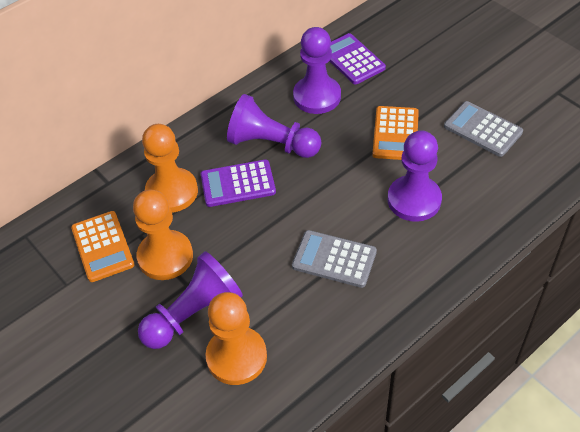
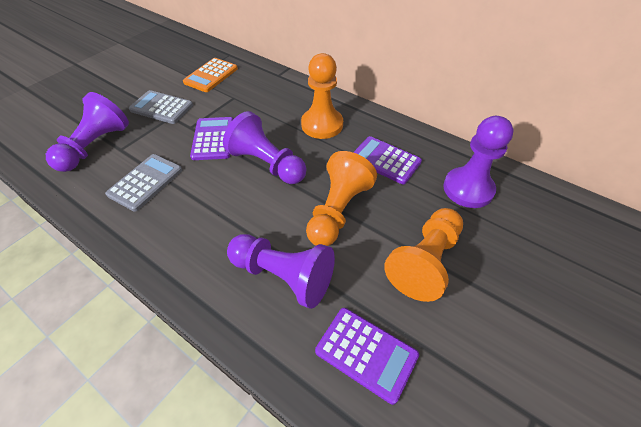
orange calculator: [71,211,135,282] [372,106,419,160] = 2 -> [183,58,238,92] = 1
purple calculator: [201,159,276,207] [330,33,386,84] = 2 -> [190,117,233,160] [315,308,419,405] [353,136,422,184] = 3

